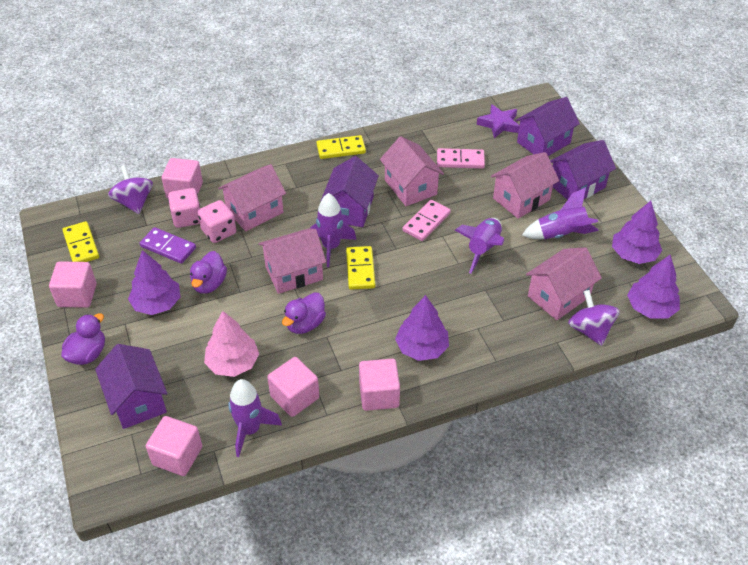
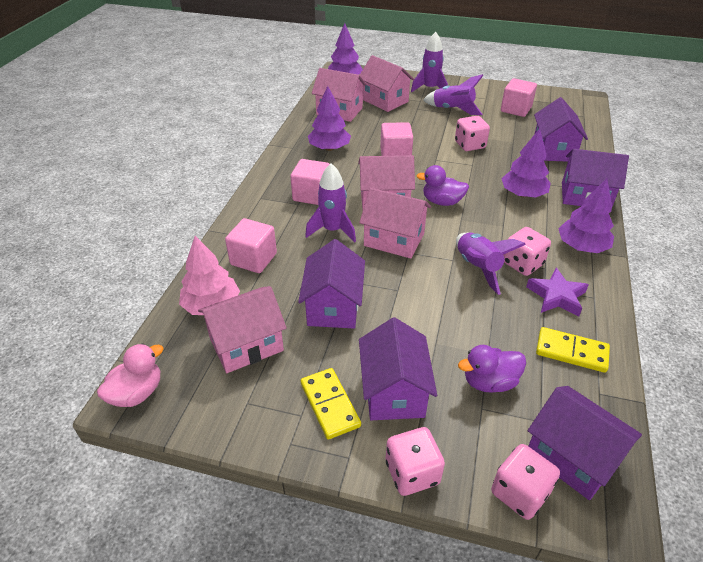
pink cube: [49,261,97,308] [146,416,202,476] [162,158,203,199] [267,357,319,417] [359,358,400,411] = 5 -> [225,218,277,273] [290,159,329,205] [380,122,413,156] [501,78,537,117] = 4
pink dice: [168,188,200,228] [198,200,236,243] = 2 -> [385,427,445,496] [455,116,490,151] [491,444,560,520] [504,227,551,276] = 4
pink domino: [403,200,451,241] [437,148,485,169] = 2 -> none = 0
pink duck: none = 0 -> [97,344,164,407] = 1
purple domino: [140,227,196,264] = 1 -> none = 0
purple duck: [61,313,105,365] [190,251,227,294] [282,292,326,334] = 3 -> [416,165,469,206] [458,345,526,393] = 2
purple house: [95,344,167,429] [320,156,379,227] [515,97,580,156] [550,140,616,200] = 4 -> [298,239,365,328] [359,317,437,420] [528,386,642,500] [534,97,588,162] [562,149,629,207] = 5
purple spinning top: [108,165,153,214] [568,290,620,346] = 2 -> none = 0
yellow domino: [62,221,99,262] [316,135,366,159] [346,246,375,290] = 3 -> [300,368,361,440] [536,327,610,373] = 2

